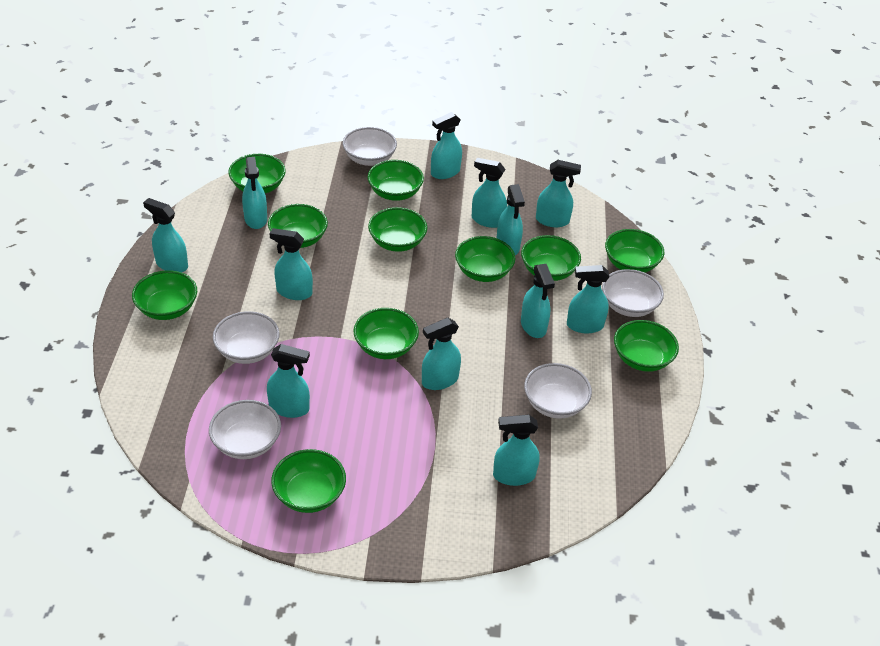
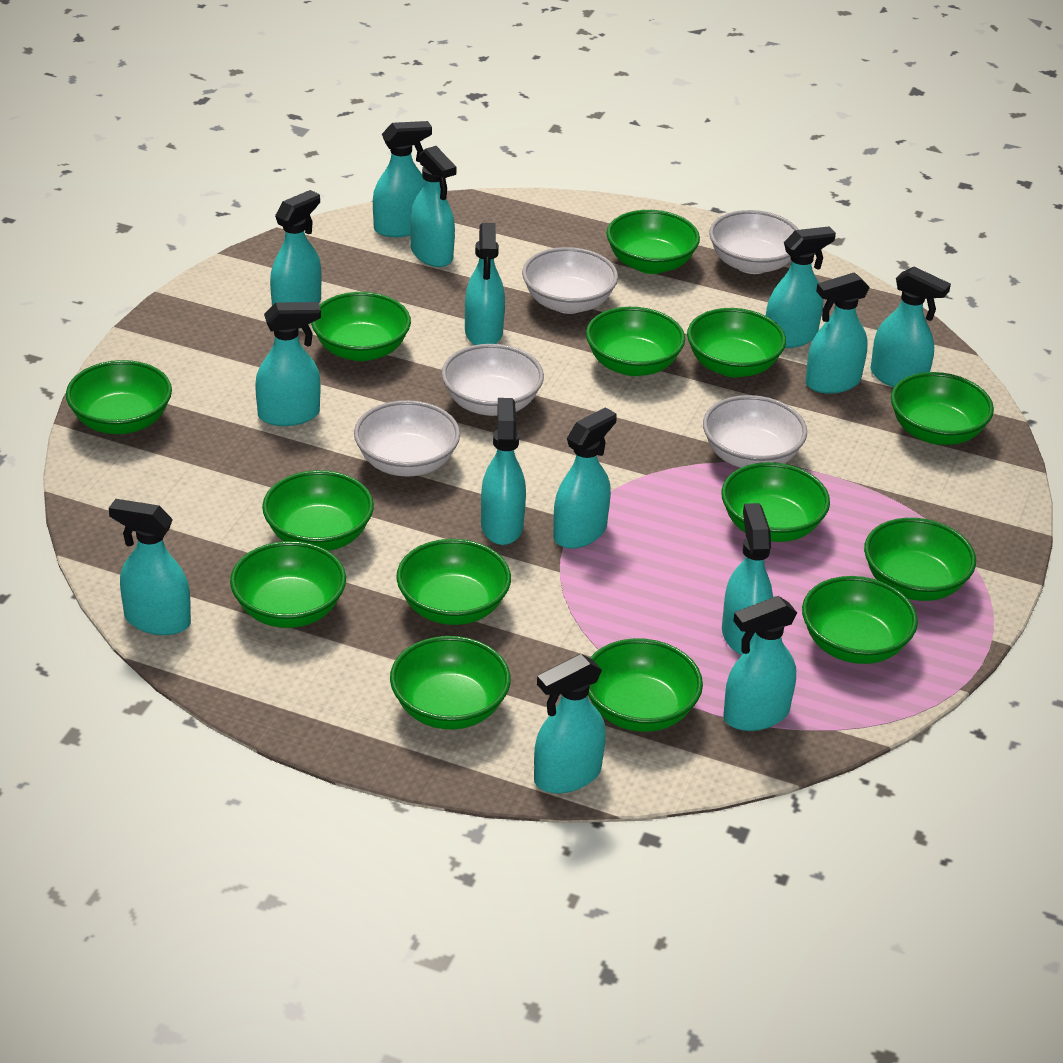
green bowl: [132,270,197,320] [228,154,286,193] [268,204,328,248] [271,449,346,513] [353,308,419,359] [368,160,424,201] [368,207,427,252] [455,236,516,282] [521,235,581,281] [605,229,664,273] [614,320,679,372] = 11 -> [66,360,172,434] [230,541,346,628] [262,470,374,551] [311,292,411,361] [390,636,511,729] [396,539,511,625] [586,307,685,376] [588,638,703,732] [606,210,700,274] [687,308,786,377] [721,462,830,542] [802,576,918,664] [864,518,976,601] [891,372,994,445] = 14
turquoise spray bottle: [143,198,188,273] [242,157,267,229] [267,344,310,418] [270,228,313,300] [422,318,461,390] [431,112,462,179] [472,158,507,228] [493,415,540,486] [497,184,525,255] [521,264,555,338] [536,160,581,227] [567,265,609,333] = 12 -> [109,499,191,635] [255,302,321,426] [270,190,322,306] [373,121,432,237] [410,146,456,267] [465,223,505,345] [481,398,526,545] [534,654,606,794] [553,407,617,549] [722,503,773,655] [723,596,797,731] [766,226,836,348] [805,272,870,394] [871,267,951,387] = 14

